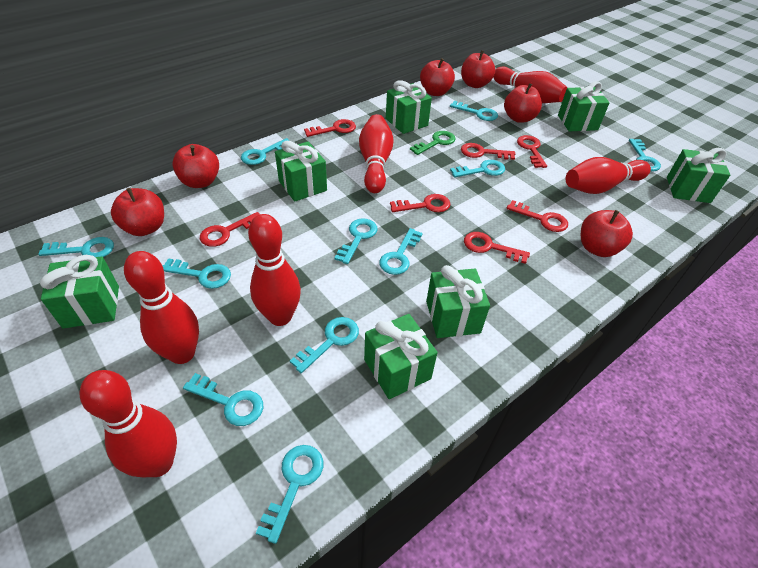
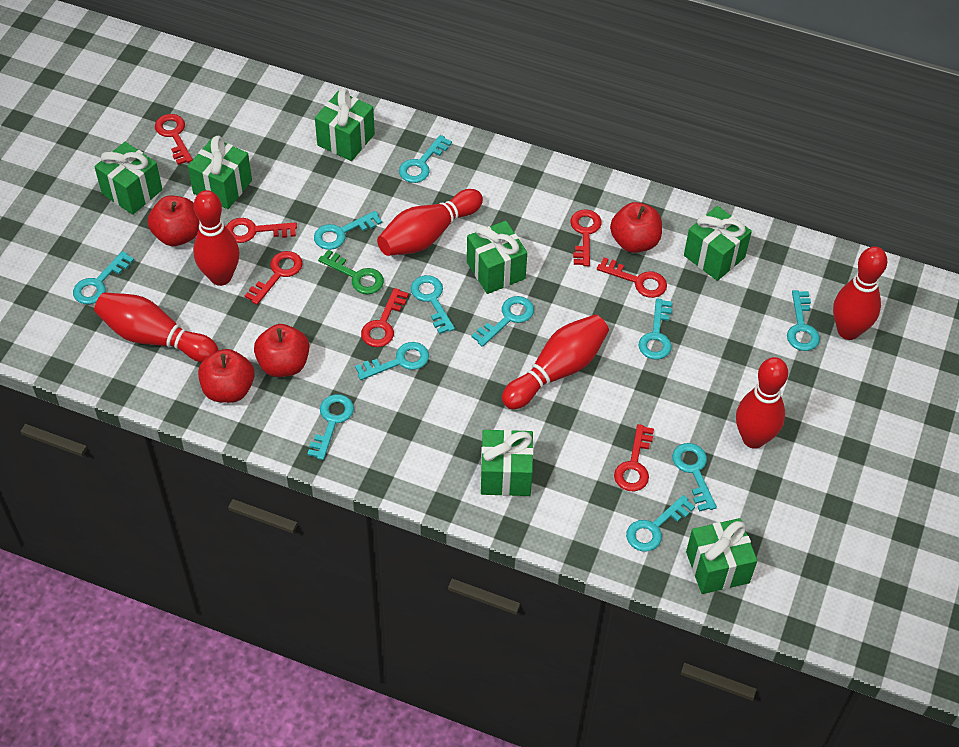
red apple: [111,188,164,236] [172,144,219,188] [420,58,455,96] [461,50,495,88] [504,83,542,123] [581,210,633,257] = 6 -> [148,196,200,246] [198,349,255,403] [254,324,309,377] [610,202,662,253] = 4

